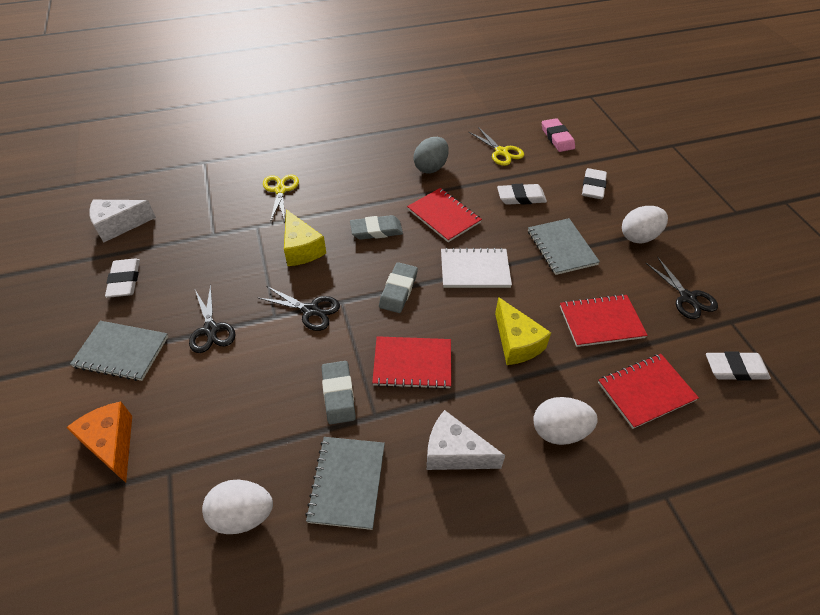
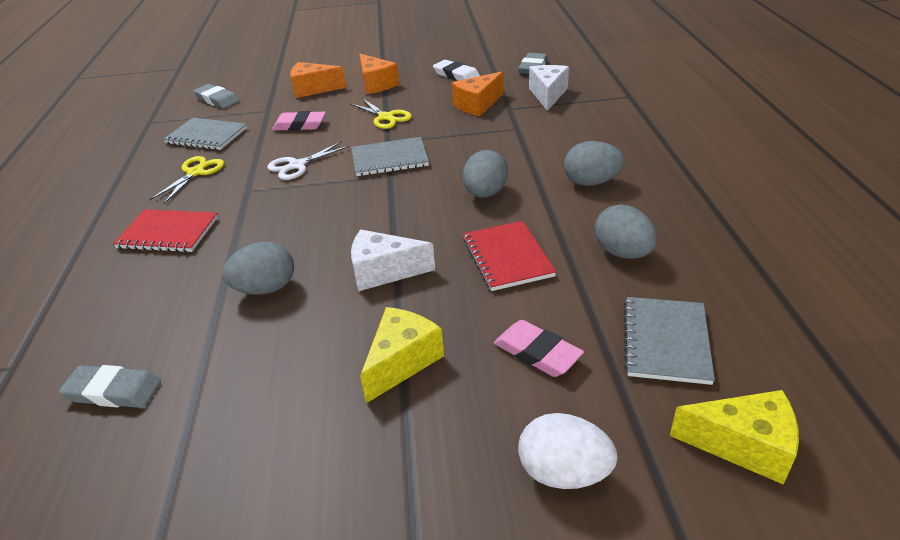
black scissors: [189,284,235,353] [259,286,340,331] [645,257,718,319] = 3 -> none = 0
grey egg: [413,137,449,174] = 1 -> [222,242,294,295] [463,150,508,198] [564,141,624,186] [595,205,657,259] = 4
orange cheese: [66,402,132,483] = 1 -> [290,62,346,98] [359,54,399,94] [452,71,504,116] = 3
pink eraser: [542,118,575,152] = 1 -> [272,111,326,131] [494,320,584,377] = 2
red notebook: [372,336,451,389] [407,188,482,242] [560,294,648,347] [598,354,699,429] = 4 -> [113,209,218,252] [463,221,557,291] = 2
white egg: [202,480,273,534] [534,397,598,445] [622,206,668,243] = 3 -> [518,413,618,489] = 1
white eraser: [105,258,140,298] [497,184,547,205] [582,168,607,199] [706,351,771,381] = 4 -> [433,60,480,81] = 1
white notebook: [441,248,512,288] = 1 -> none = 0
white scissors: none = 0 -> [267,141,350,180] = 1

